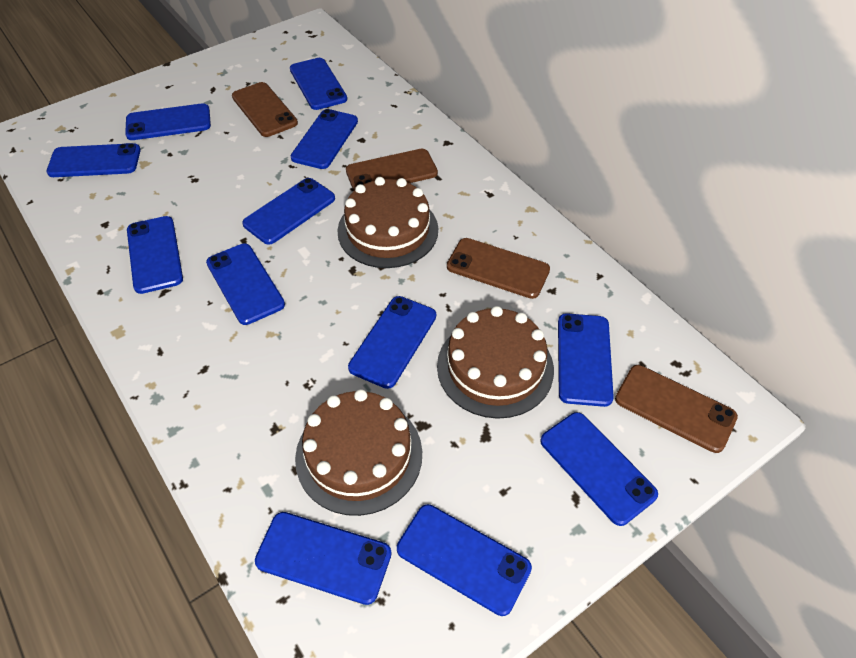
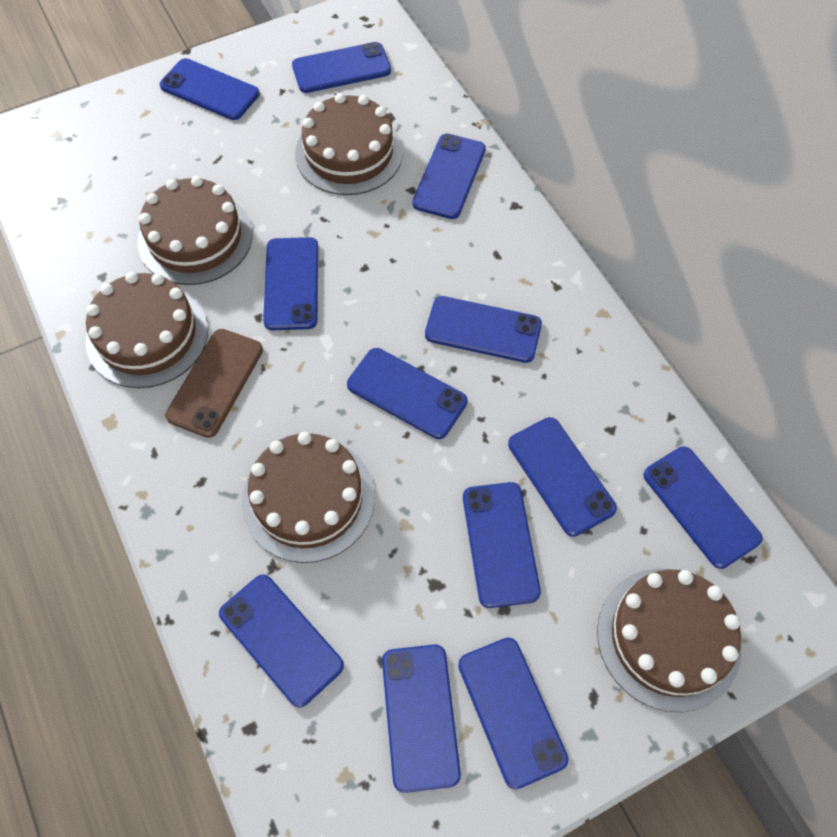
brown cake: [295,389,422,516] [337,177,438,268] [437,306,554,419] = 3 -> [86,272,208,388] [138,176,253,285] [242,432,375,563] [295,93,403,195] [597,568,742,712] = 5
brown phone: [232,82,298,137] [346,149,438,191] [447,238,550,299] [615,365,738,453] = 4 -> [165,329,263,438] = 1

